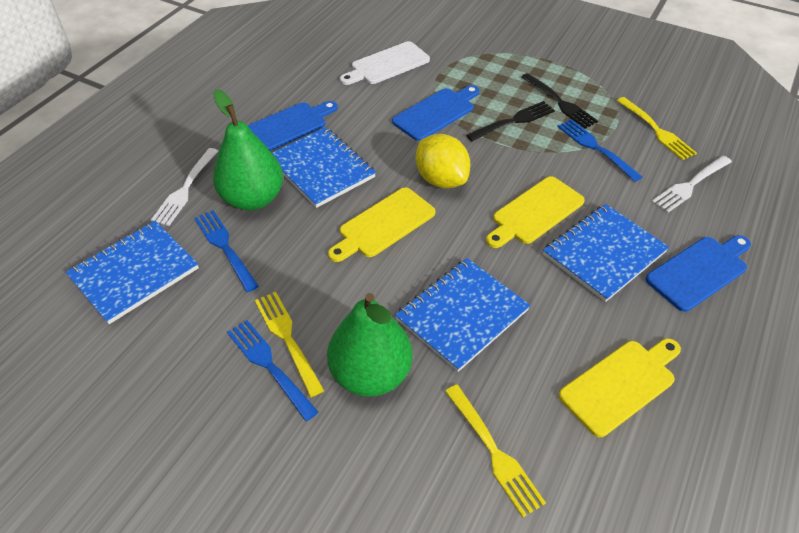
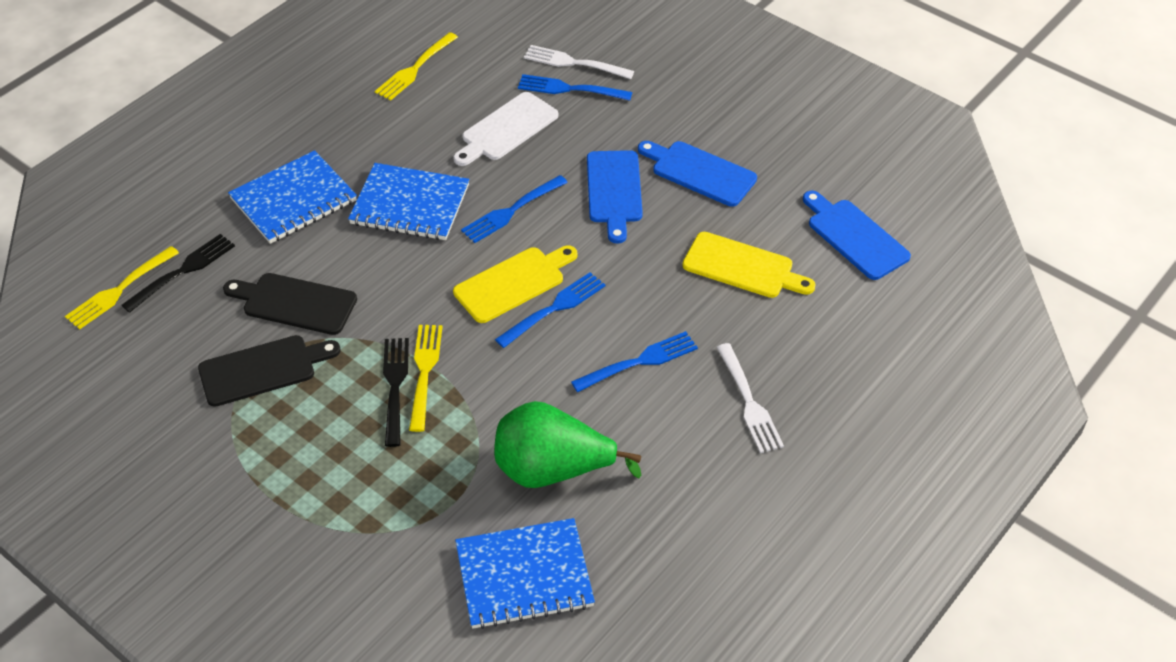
black cutting board: none = 0 -> [198,335,341,407] [223,273,357,335] = 2
blue fork: [194,210,259,292] [227,320,318,421] [557,119,642,182] = 3 -> [461,175,568,243] [495,272,606,348] [518,74,632,101] [571,331,698,392] = 4
blue notebook: [66,221,199,324] [272,127,376,208] [395,258,530,372] [543,204,669,302] = 4 -> [228,150,357,244] [348,163,469,240] [455,518,595,629] = 3
green pear: [213,89,283,211] [327,293,413,396] = 2 -> [494,401,641,488] = 1
yellow cutting board: [328,187,435,262] [486,176,585,248] [559,338,681,437] = 3 -> [453,245,577,323] [682,232,816,298] = 2
yellow lemon: [416,134,470,188] = 1 -> none = 0

